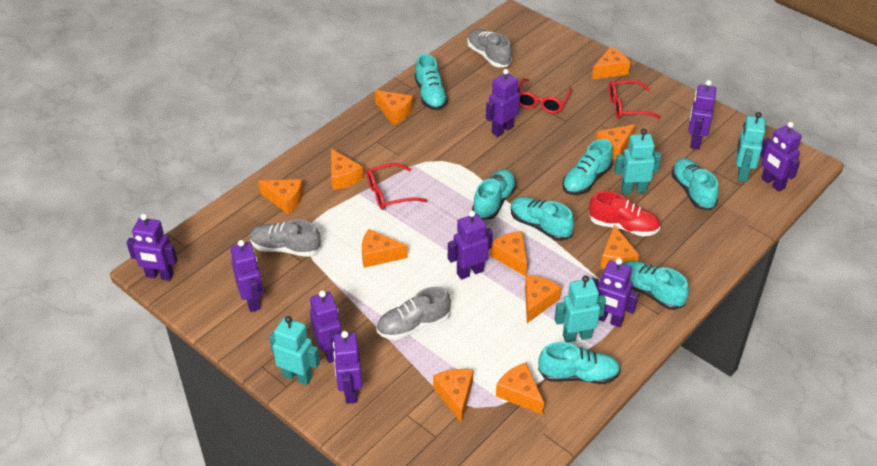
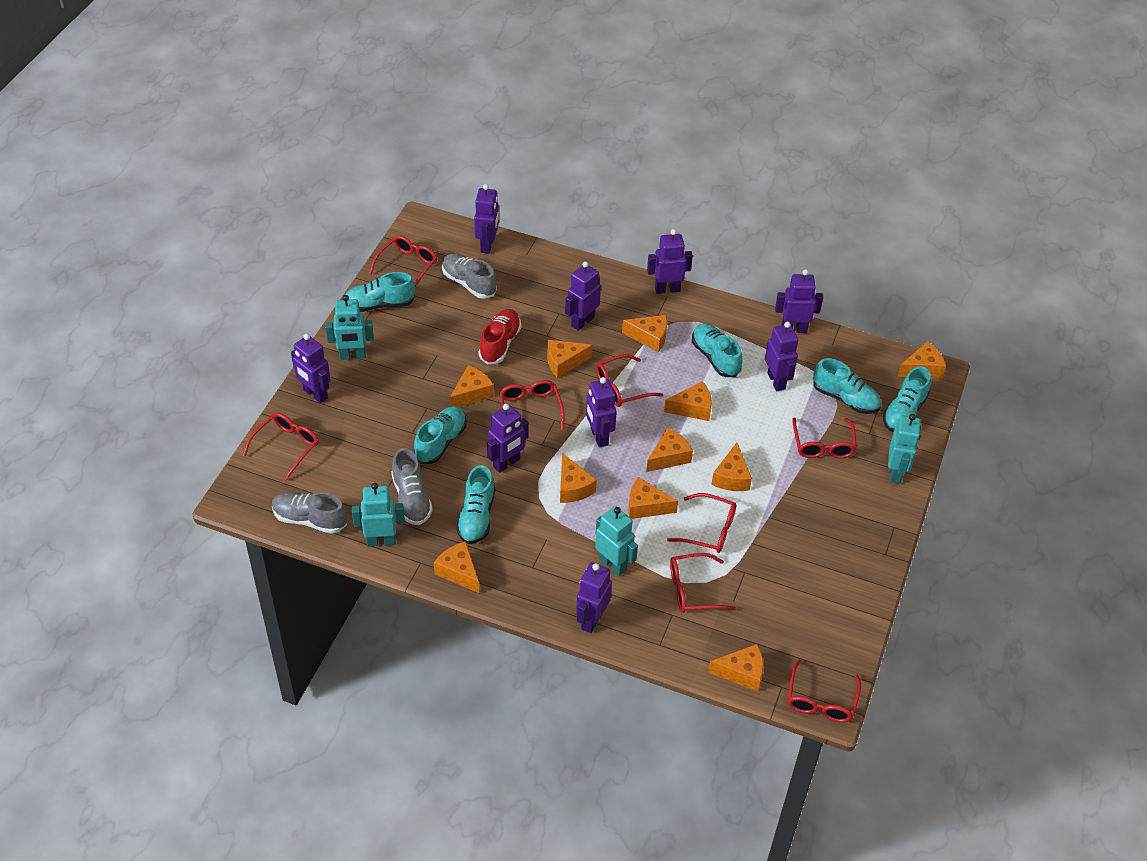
red glasses: [366,163,427,210] [518,78,572,113] [609,80,661,119] = 3 -> [243,413,319,481] [369,235,437,286] [499,380,564,430] [596,354,664,407] [667,493,736,553] [670,553,736,613] [787,660,861,723] [792,417,857,458] = 8
turquoise shoe: [415,54,448,110] [472,169,516,220] [511,197,574,241] [538,342,621,384] [562,139,613,195] [623,260,689,310] [671,158,719,210] = 7 -> [345,272,415,312] [414,406,467,464] [456,465,495,544] [692,323,742,377] [813,358,881,414] [883,366,931,432] = 6

